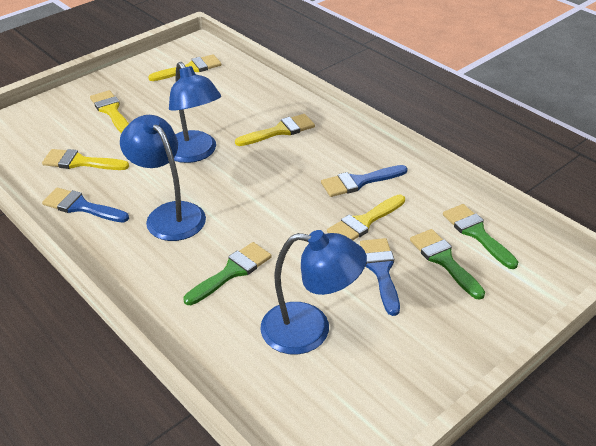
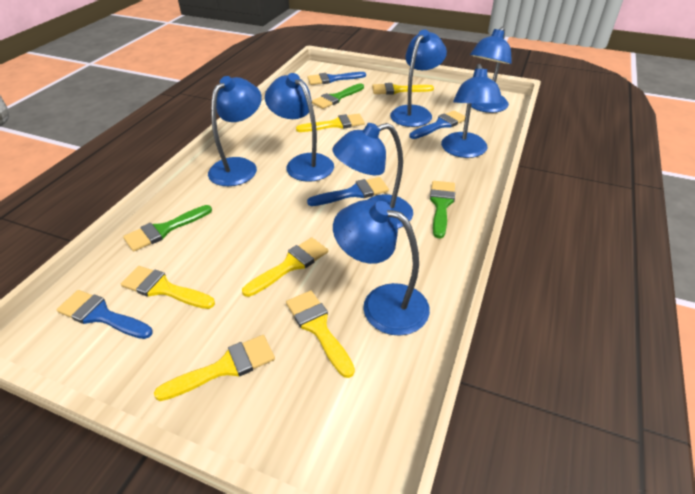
blue brush: [42,188,129,223] [321,165,408,197] [360,238,400,316] = 3 -> [57,290,153,339] [307,72,366,85] [307,177,389,206] [410,110,465,139] = 4
blue lamp: [120,115,206,241] [169,62,221,163] [260,230,367,354] = 3 -> [208,76,262,186] [265,73,334,182] [332,123,413,228] [333,200,430,336] [390,29,447,127] [441,64,503,158] [470,27,512,113] = 7
yellow brush: [42,149,129,170] [90,90,129,133] [148,54,221,81] [235,114,315,146] [327,195,405,240] = 5 -> [121,266,215,309] [154,335,275,401] [242,237,328,297] [286,290,355,378] [296,114,365,132] [372,83,434,95] = 6

